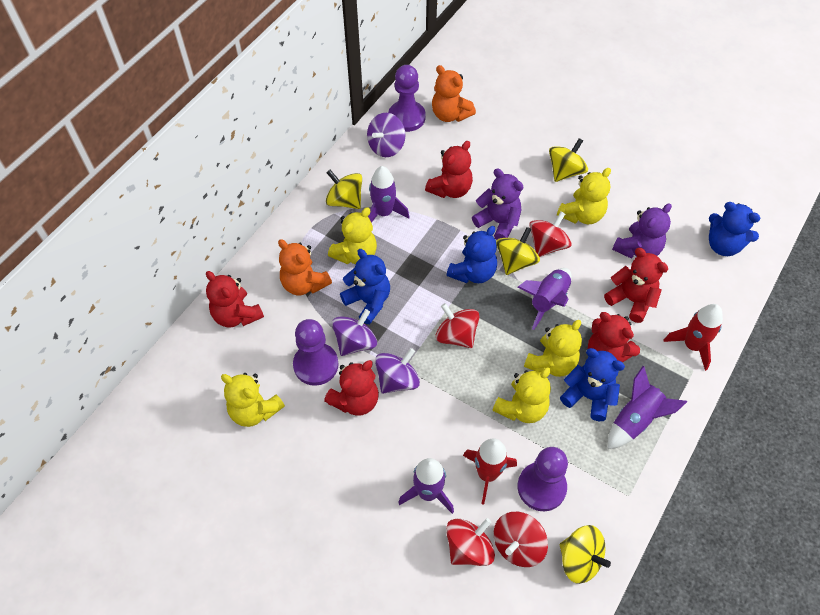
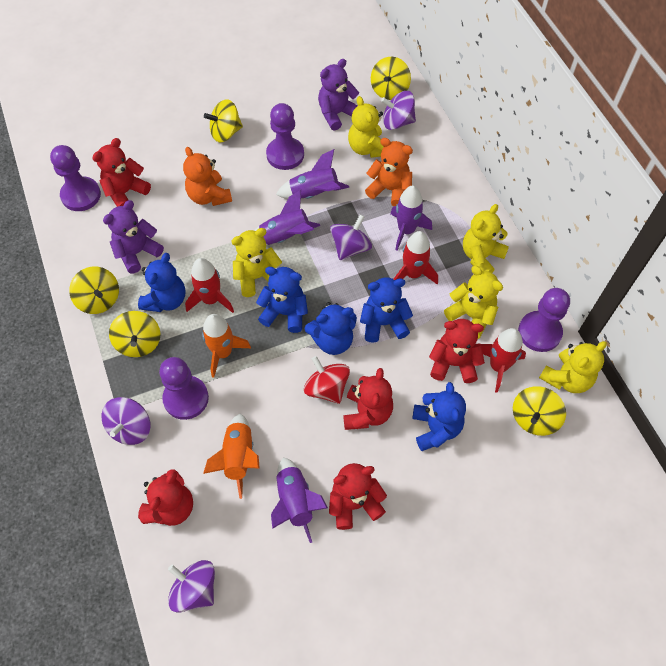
blue teddy bear: [340,249,390,324] [447,226,497,283] [560,348,625,421] [709,202,760,256] = 4 -> [138,253,186,312] [256,267,308,333] [305,302,357,355] [360,277,413,343] [412,382,466,451] = 5
orange rocket: none = 0 -> [202,314,251,378] [203,413,260,499] = 2
purple pawn: [293,319,339,386] [388,65,426,132] [518,447,568,511] = 3 -> [50,145,101,211] [159,357,209,420] [266,103,304,170] [518,288,570,352] = 4
purple spinning top: [332,309,377,356] [367,113,406,157] [375,348,420,394] = 3 -> [102,397,150,445] [168,560,215,613] [330,214,372,260] [381,91,416,130] = 4
red rocket: [463,438,517,505] [663,304,723,371] = 2 -> [185,258,234,313] [394,231,438,285] [481,328,526,393] = 3
red spinning top: [436,303,480,348] [446,518,495,566] [494,512,548,567] [529,212,571,257] = 4 -> [304,356,350,404] = 1
yellow spinning top: [326,170,362,209] [496,227,540,275] [549,138,588,182] [560,525,611,584] = 4 -> [69,267,119,314] [109,311,161,357] [204,99,243,142] [371,57,411,100] [513,386,566,436] = 5

